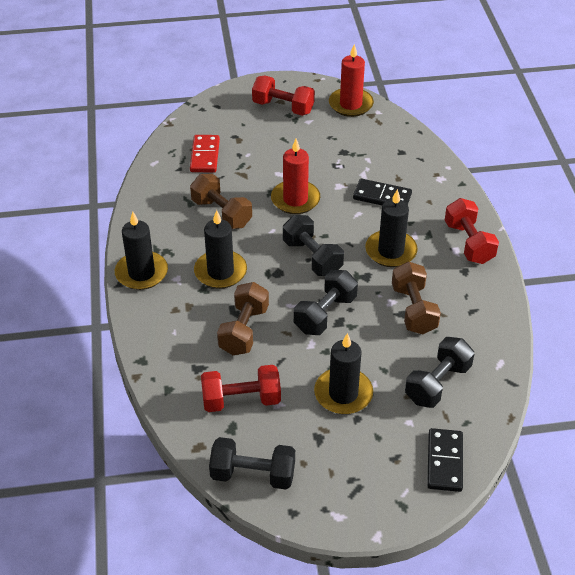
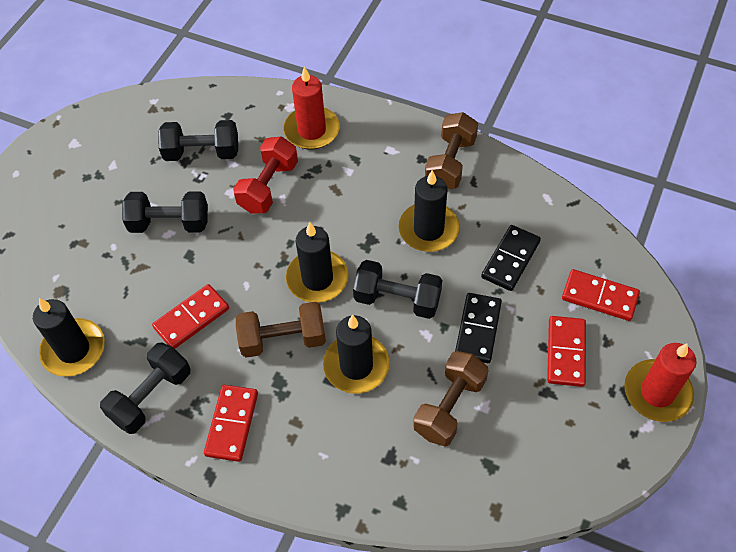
red domino: [190,135,220,173] = 1 -> [152,284,229,349] [204,385,258,462] [547,316,586,387] [562,269,640,321] = 4
red dumbbell: [201,365,281,412] [252,75,315,116] [445,198,499,264] = 3 -> [233,136,298,214] = 1

